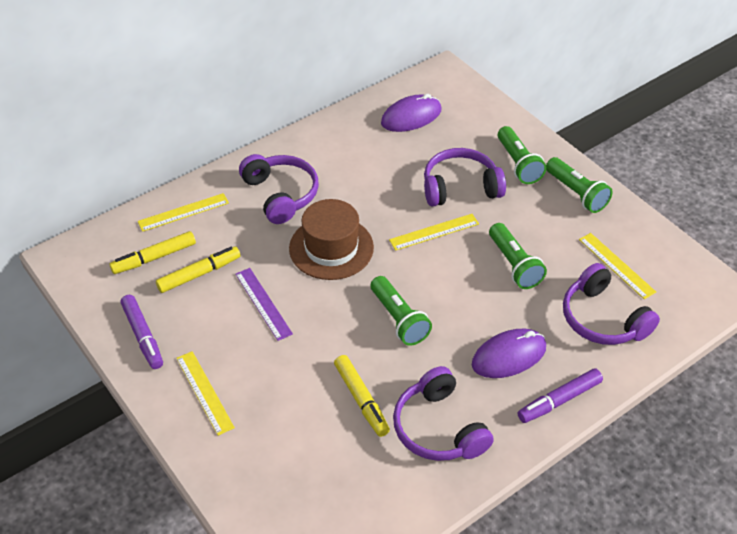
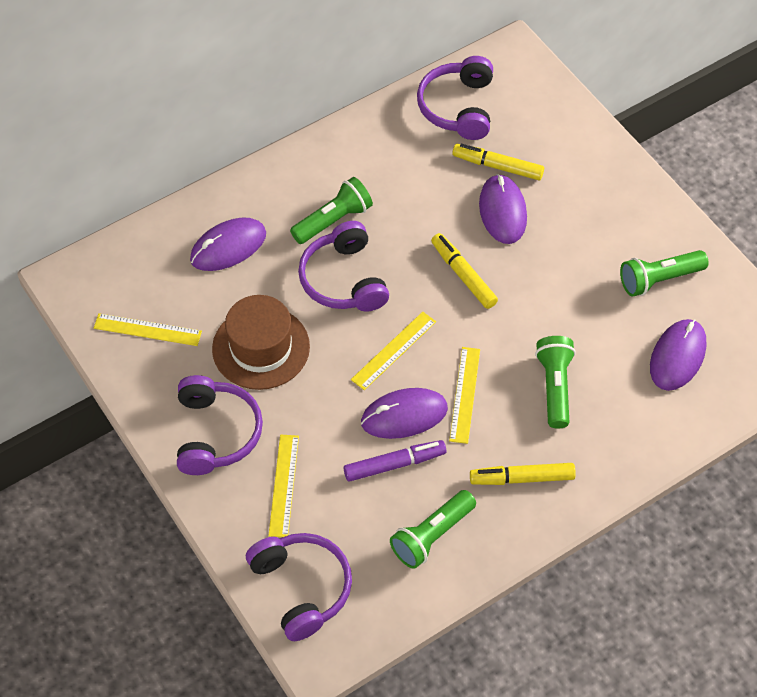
purple marker: [121,295,163,369] [517,368,603,423] = 2 -> [343,440,446,482] = 1
purple mouse: [381,94,442,132] [472,329,546,378] = 2 -> [190,218,266,271] [361,388,448,439] [479,174,527,244] [650,319,706,391] = 4
purple ruler: [235,268,293,341] = 1 -> none = 0

